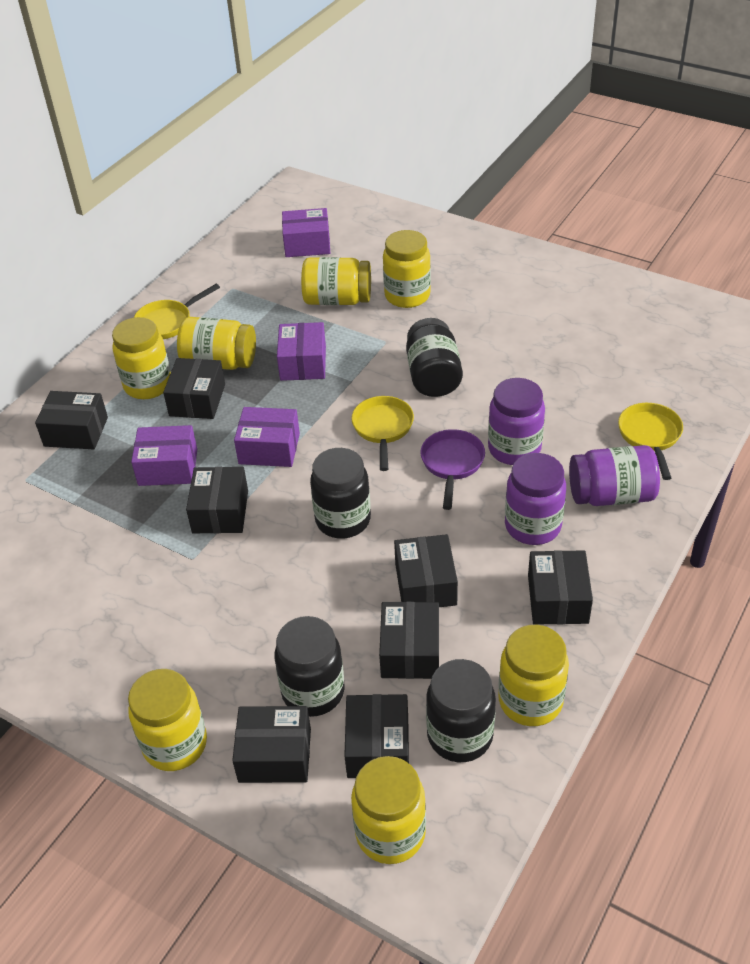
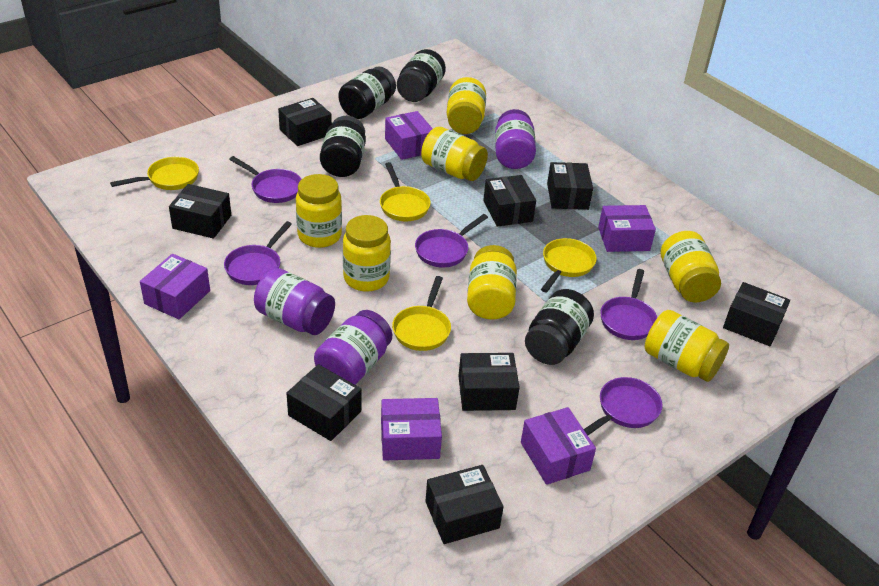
purple box: [131,425,197,486] [234,407,300,467] [277,322,326,381] [282,208,330,257] = 4 -> [140,254,210,319] [381,398,442,461] [385,111,433,160] [521,407,596,485] [598,205,656,252] = 5
purple pan: [421,429,485,510] = 1 -> [224,221,292,285] [229,156,301,203] [415,214,488,267] [584,377,662,435] [600,269,657,340] = 5
yellow pan: [134,284,220,339] [351,396,414,471] [618,403,683,480] = 3 -> [110,157,199,190] [380,162,431,221] [392,276,451,351] [541,238,597,292] = 4

